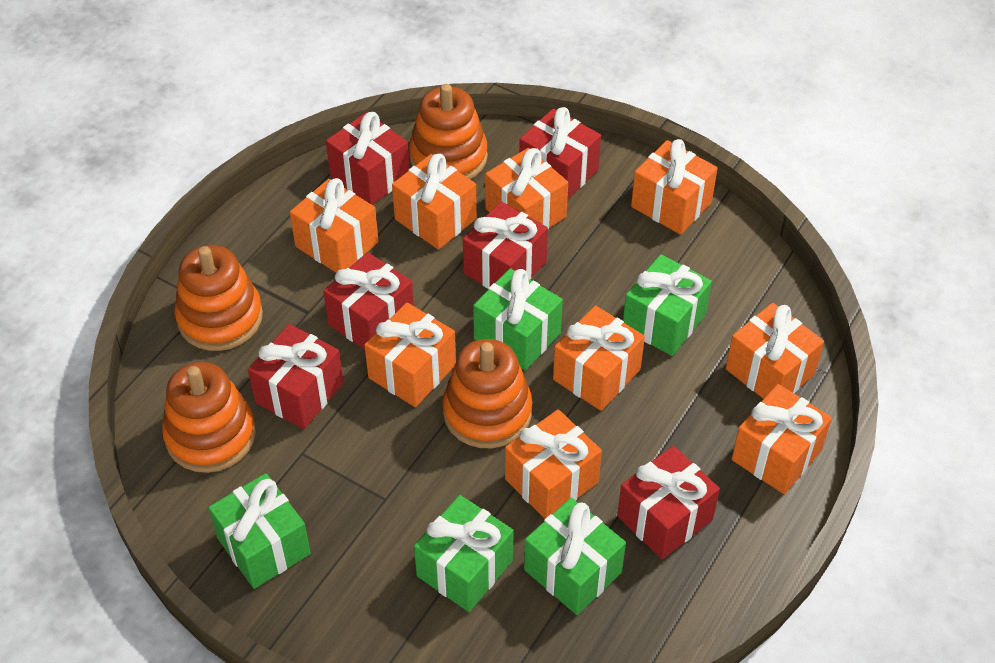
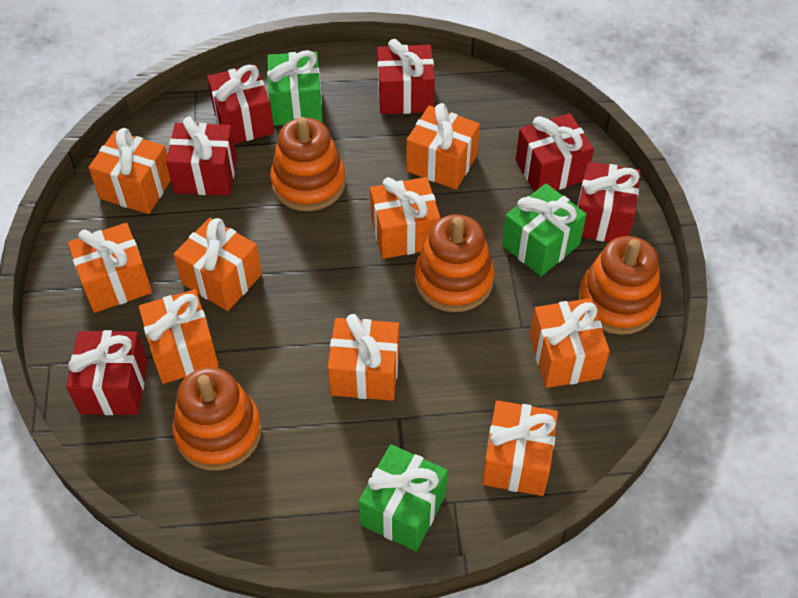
green gift: [208,473,311,589] [414,495,514,612] [473,268,563,370] [524,498,626,615] [623,254,712,356] = 5 -> [267,50,323,126] [358,444,448,551] [502,184,587,276] = 3

